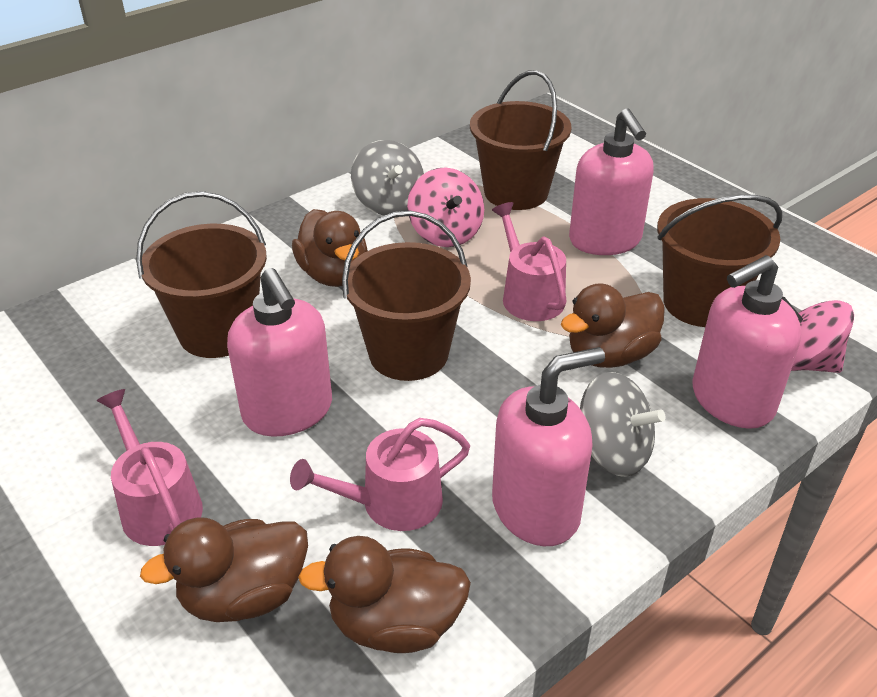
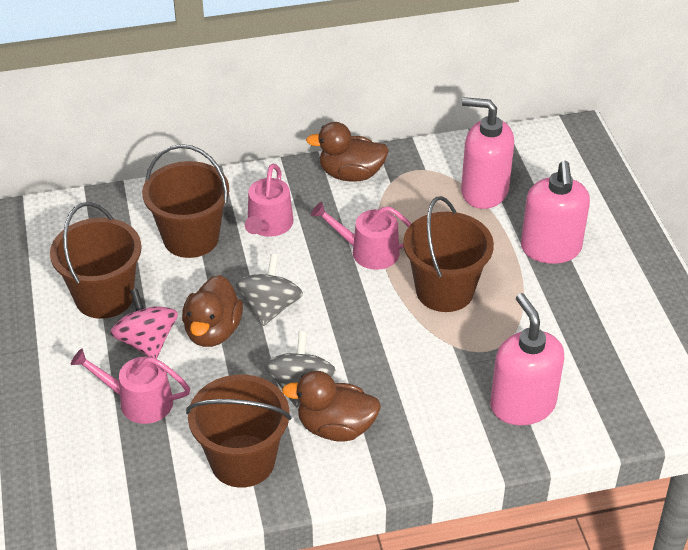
brown duck: [140,517,308,622] [292,209,368,287] [298,536,471,653] [561,283,665,368] = 4 -> [182,275,243,347] [282,371,381,442] [306,122,389,182] = 3
pink soap dispenser: [227,268,332,437] [492,347,605,546] [569,108,654,255] [692,255,801,429] = 4 -> [461,97,514,209] [490,293,564,425] [521,161,590,264] = 3
pink spinning top: [407,168,484,247] [782,297,854,373] = 2 -> [110,288,178,359] = 1

